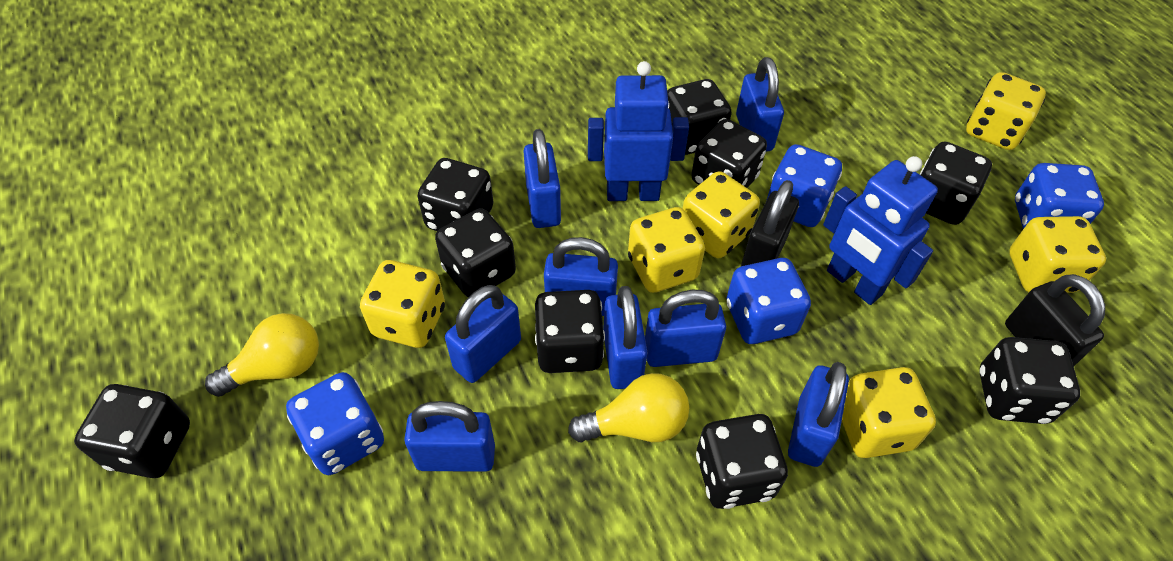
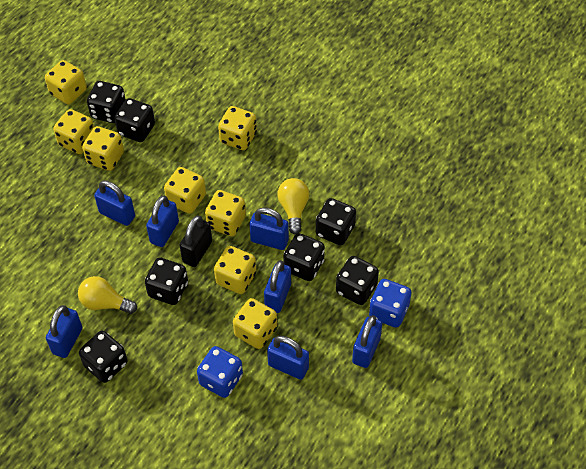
black dice: [74,384,190,478] [417,158,493,231] [435,208,516,297] [535,290,605,373] [667,79,732,155] [691,119,767,188] [696,414,788,509] [919,142,992,225] [979,337,1080,424] = 9 -> [79,331,128,383] [87,81,126,123] [114,98,155,142] [145,258,188,305] [283,233,325,281] [316,198,356,245] [336,256,379,305] = 7
black padlock: [741,180,799,266] [1005,274,1105,366] = 2 -> [179,215,212,267] = 1
blue dice: [286,372,384,475] [726,258,811,344] [766,144,842,227] [1015,163,1104,229] = 4 -> [197,346,243,398] [369,279,411,328] = 2
blue padlock: [404,401,495,472] [445,285,521,383] [523,129,561,228] [544,237,618,316] [603,286,648,389] [645,290,726,367] [736,57,784,152] [788,362,849,467] = 8 -> [46,305,82,358] [94,180,135,226] [146,195,179,247] [249,207,289,250] [264,260,291,313] [267,336,309,380] [352,315,382,368] = 7
blue robot: [588,61,689,201] [823,156,938,305] = 2 -> none = 0
yellow dice: [360,260,445,348] [628,207,705,293] [682,171,760,258] [842,367,936,458] [966,72,1046,150] [1009,216,1106,293] = 6 -> [45,60,87,104] [53,109,94,154] [82,126,124,171] [164,167,206,214] [205,190,246,236] [214,246,256,294] [218,106,257,150] [233,298,277,349] = 8

